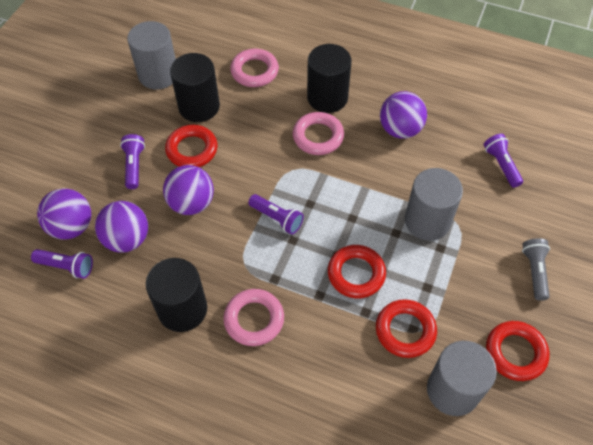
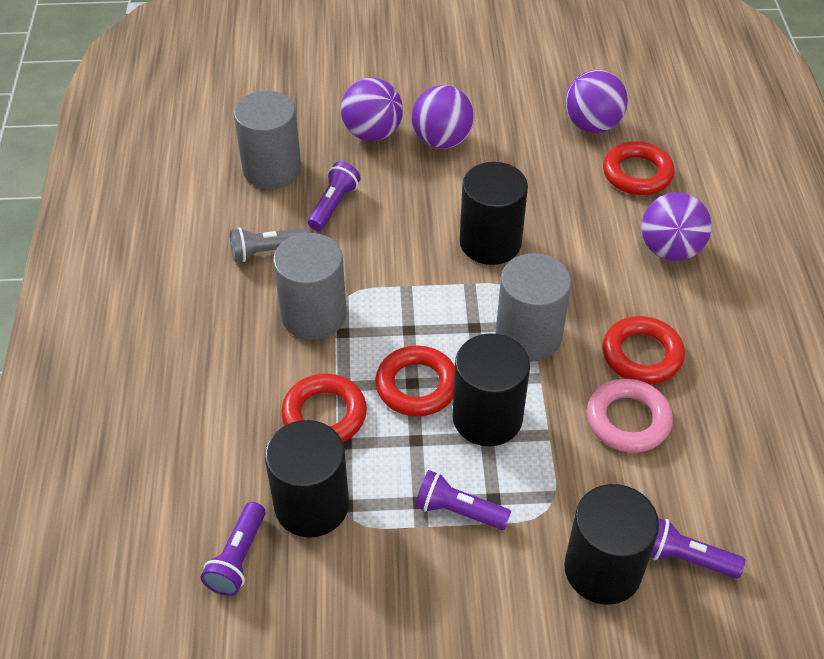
black cylinder: [146,258,207,332] [170,53,220,122] [307,44,352,113] = 3 -> [265,420,349,538] [452,333,530,446] [460,162,528,265] [564,484,659,604] = 4
pink ring: [223,289,284,346] [230,49,279,87] [293,112,344,155] = 3 -> [587,379,673,453] = 1

